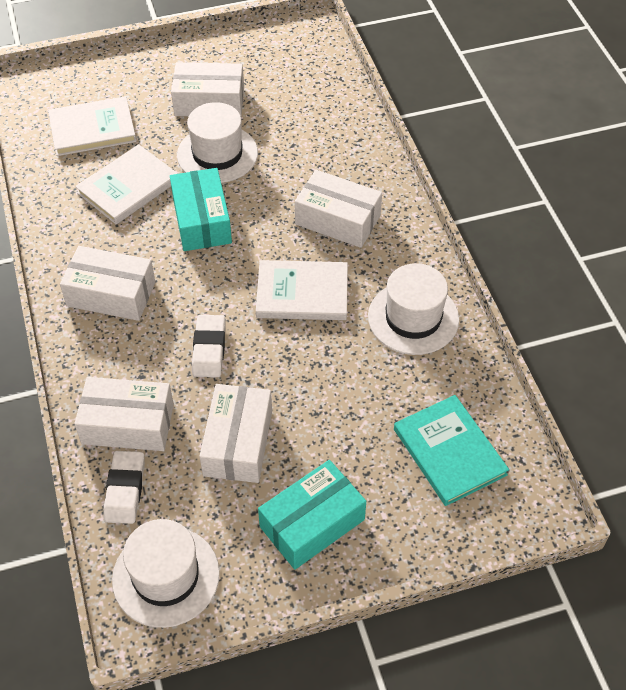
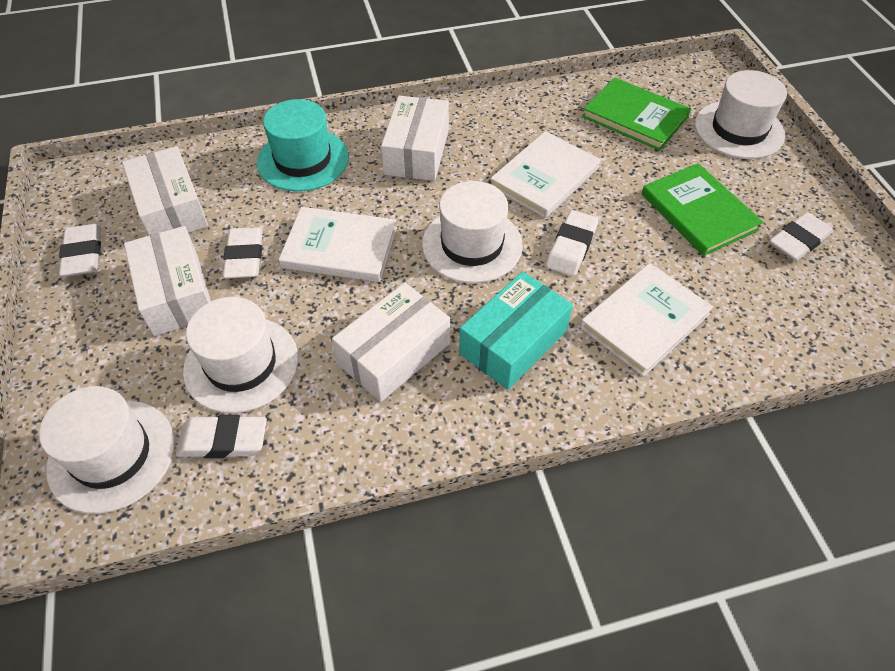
green book: none = 0 -> [582,77,691,151] [642,163,763,256] = 2
turquoise book: [394,395,509,506] = 1 -> none = 0
turquoise box: [170,168,232,251] [258,460,366,570] = 2 -> [459,271,573,390] = 1
turquoise hat: none = 0 -> [257,99,349,192] = 1
white box: [60,246,155,321] [74,377,174,451] [171,62,244,116] [199,384,272,483] [295,170,382,248] = 5 -> [122,146,208,236] [124,226,211,336] [332,282,450,402] [381,96,449,181] = 4
white eraser: [103,451,145,524] [192,315,226,377] = 2 -> [59,224,101,277] [176,415,267,458] [223,227,263,279] [546,210,598,276] [769,212,833,261] = 5
white hat: [112,519,220,628] [177,102,258,183] [368,263,459,355] = 3 -> [39,386,175,514] [183,297,298,413] [422,181,523,283] [695,70,787,159] = 4

